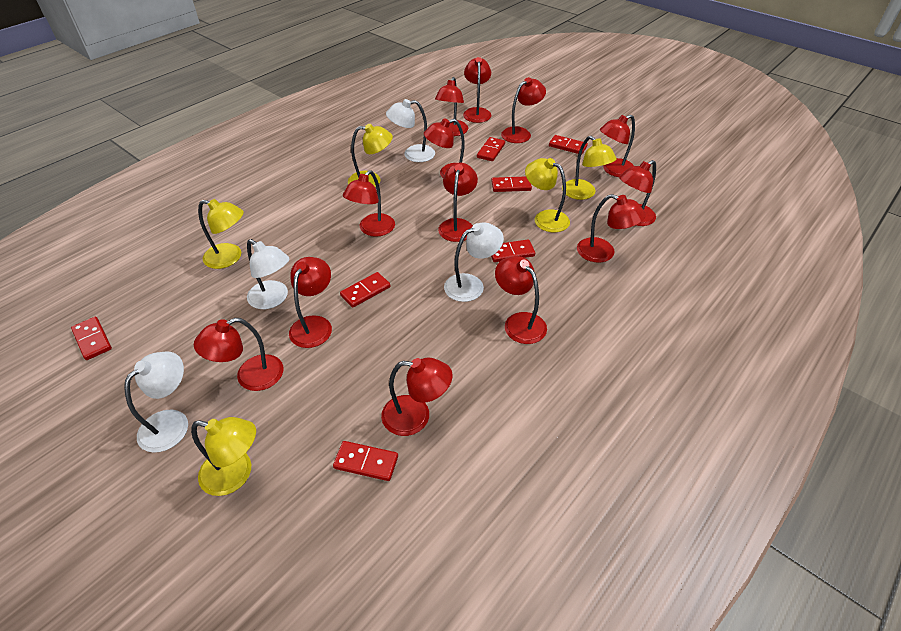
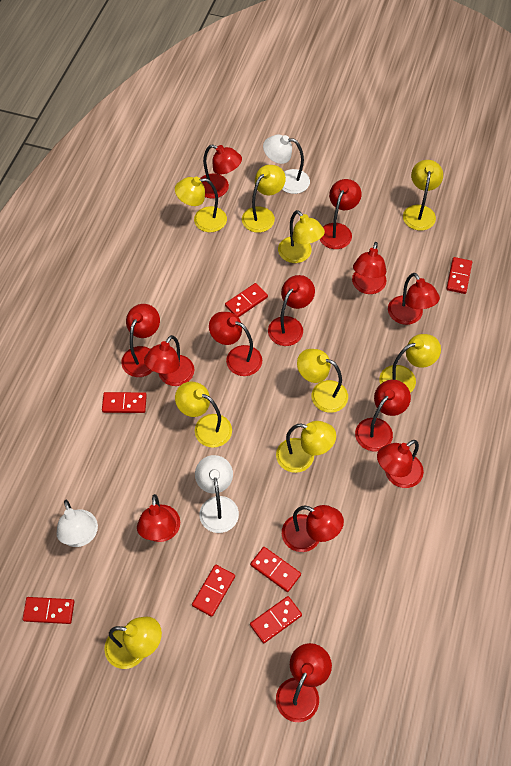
white lamp: [124,351,188,453] [247,239,289,309] [386,99,435,162] [444,222,504,302] = 4 -> [56,500,98,547] [195,455,239,533] [263,135,310,194] = 3
yellow lamp: [191,417,256,496] [198,199,244,269] [348,124,393,187] [525,158,570,232] [562,136,617,200] = 5 -> [104,617,162,669] [175,177,227,232] [175,381,232,448] [242,165,286,233] [276,421,336,473] [278,210,325,263] [297,349,348,413] [379,334,441,393] [403,160,443,231] = 9

